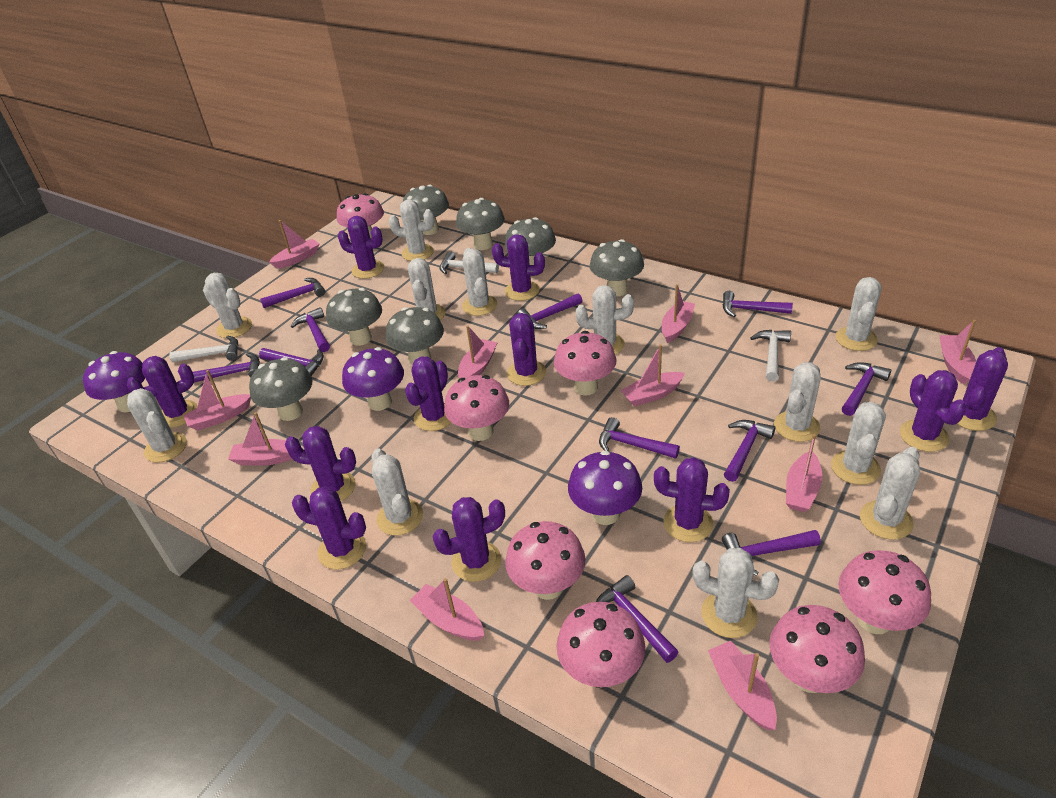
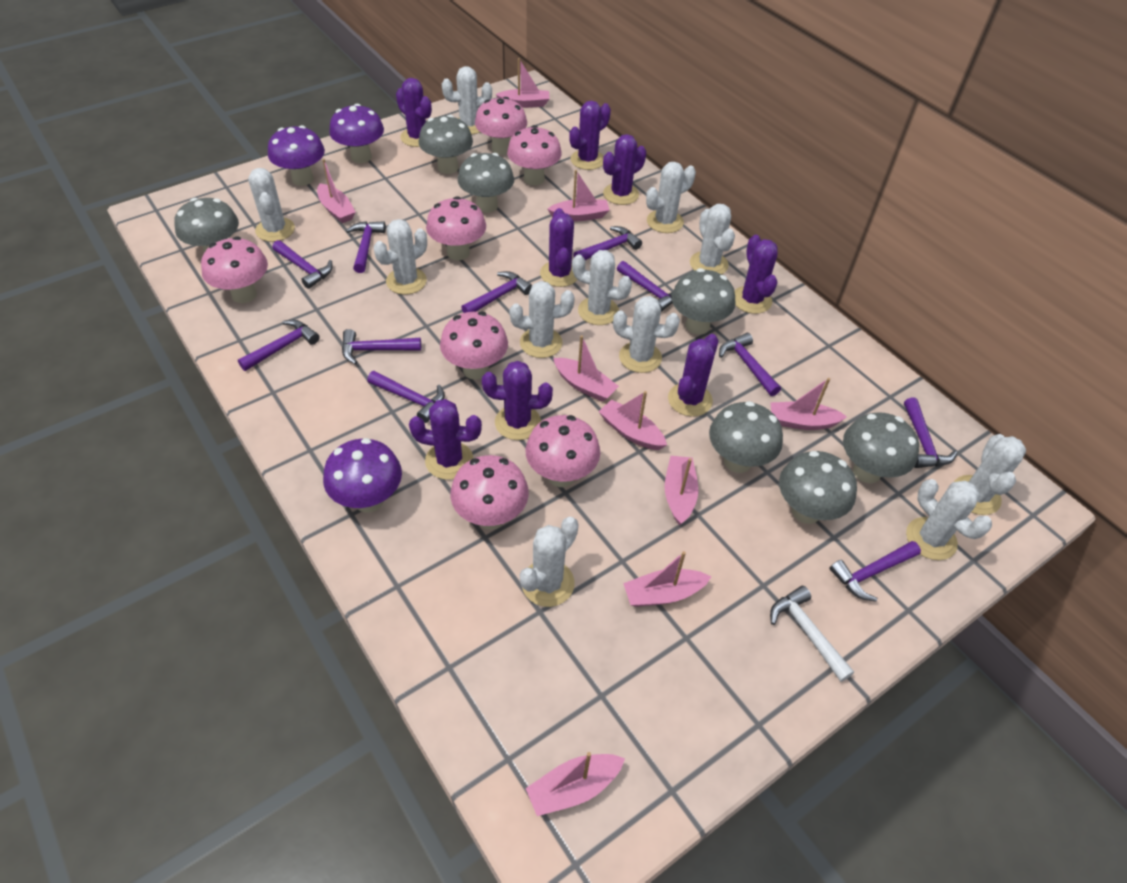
pink boat: [183,370,251,430] [228,412,292,466] [269,220,319,268] [410,578,484,641] [458,325,498,378] [621,345,685,407] [662,284,695,343] [708,641,777,730] [786,434,822,512] [939,320,976,385] = 10 -> [317,159,356,223] [495,58,550,108] [525,752,625,816] [547,170,609,221] [553,335,619,402] [598,391,667,450] [623,551,711,607] [665,456,699,525] [770,378,847,430] = 9
purple cactus: [127,356,198,428] [285,426,356,501] [292,487,366,570] [338,216,384,279] [405,356,452,431] [433,497,505,582] [492,234,545,301] [507,313,546,386] [654,457,730,542] [900,370,967,452] [957,347,1008,431] = 11 -> [396,78,432,147] [409,399,482,480] [482,361,553,440] [540,208,578,287] [569,101,611,170] [603,134,646,205] [668,334,719,417] [734,235,778,314] = 8
white cactus: [127,388,187,463] [203,273,252,338] [372,448,423,536] [389,199,434,261] [408,258,446,320] [462,248,497,316] [576,285,634,355] [693,548,779,638] [774,362,821,442] [831,402,886,485] [836,277,882,351] [860,447,920,540] = 12 -> [248,168,295,242] [374,219,427,295] [442,66,492,134] [509,281,575,358] [520,517,579,607] [572,250,632,325] [613,296,680,373] [646,162,696,233] [690,204,735,274] [906,479,992,560] [954,434,1026,515] = 11
white hammer: [170,336,239,362] [440,251,499,274] [751,330,791,382] = 3 -> [770,586,854,682] = 1

